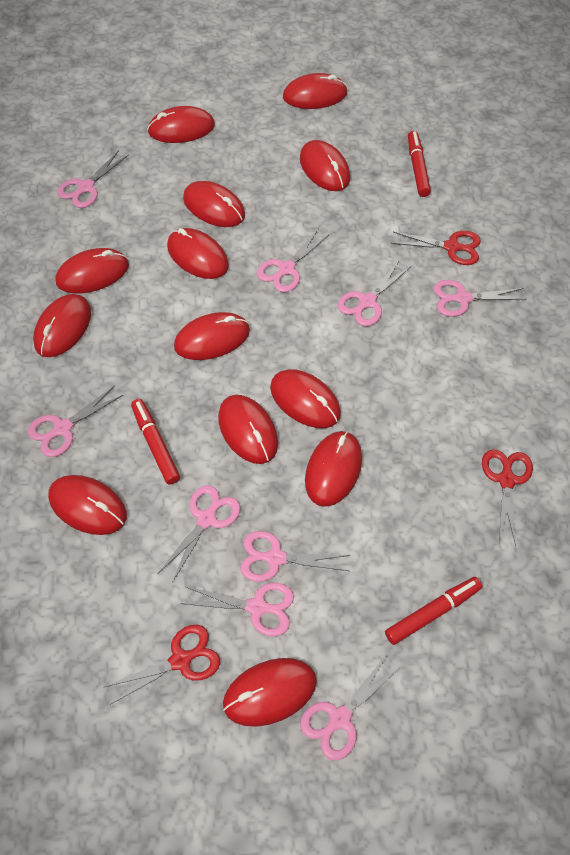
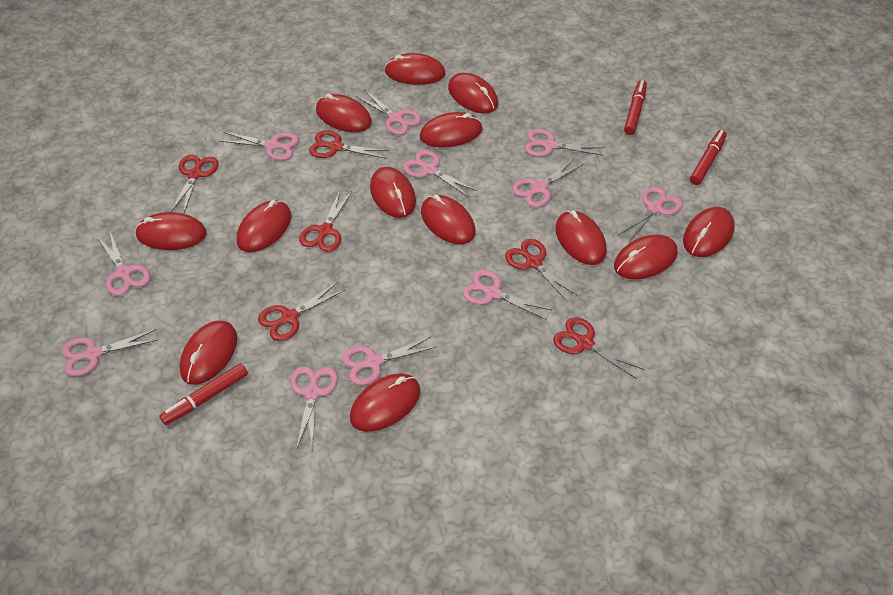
pink scissors: [27,386,123,457] [57,150,128,208] [158,485,241,583] [180,583,294,636] [240,531,350,582] [257,228,330,293] [300,655,401,760] [338,260,410,326] [433,280,526,317] = 9 -> [62,329,157,376] [98,232,150,296] [219,132,299,160] [290,366,338,450] [342,336,436,385] [356,90,421,135] [403,150,477,197] [463,270,551,320] [512,159,583,207] [525,129,605,157] [617,186,682,243] = 11
red scissors: [104,625,220,705] [391,231,481,265] [482,449,533,546] = 3 -> [171,154,219,214] [258,282,345,341] [299,190,352,252] [309,130,389,159] [505,239,579,302] [553,317,644,379] = 6

